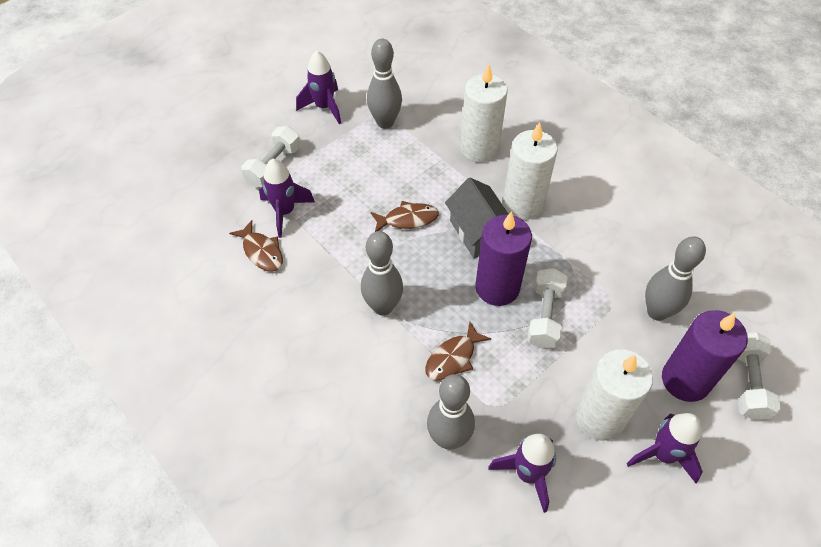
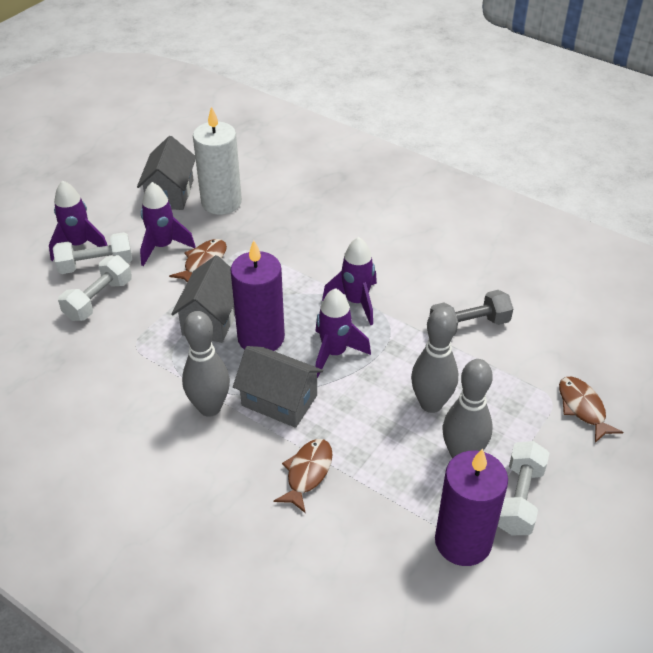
grey bowling pin: [361,231,403,316] [367,39,402,129] [427,374,475,450] [645,236,706,321] = 4 -> [182,311,230,417] [411,307,458,413] [443,359,493,459] = 3
grey dumbbell: none = 0 -> [430,290,513,336] = 1
grey house: [445,178,508,258] = 1 -> [137,136,196,210] [171,255,235,343] [233,346,323,428] = 3
white candle: [460,64,507,162] [503,122,558,220] [576,349,653,441] = 3 -> [193,106,242,215] = 1

